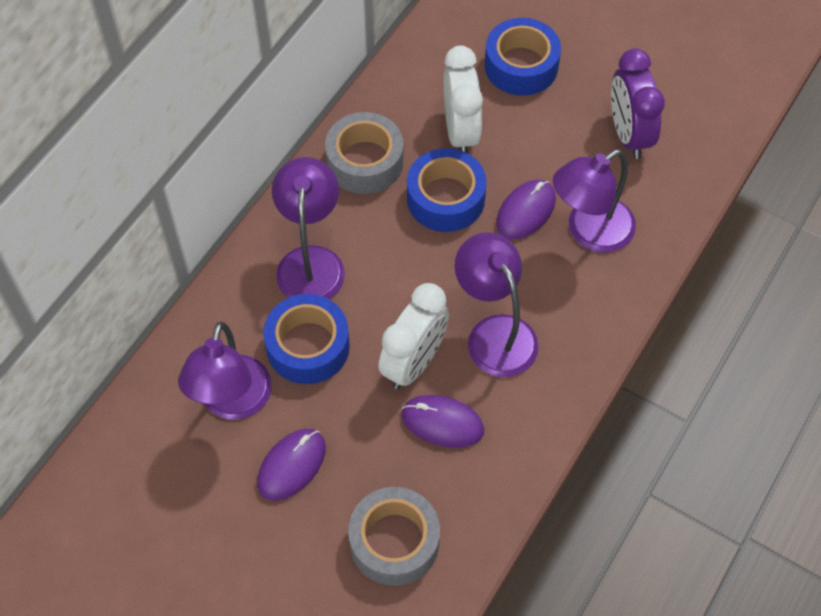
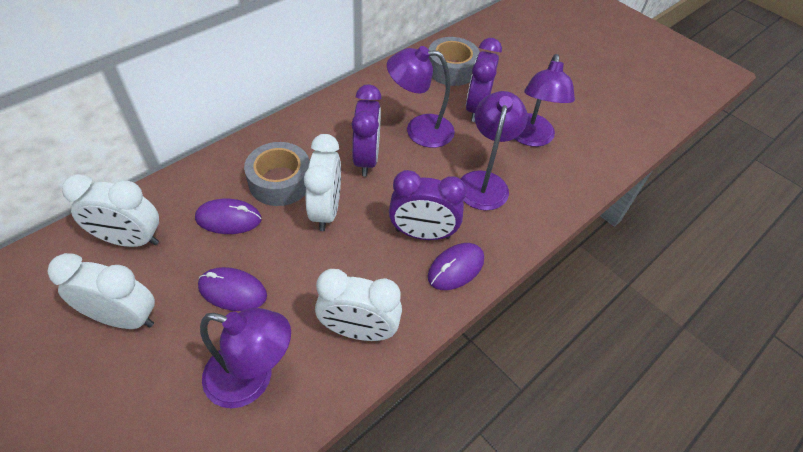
blue tape: [263,294,350,384] [407,148,487,232] [485,18,561,96] = 3 -> none = 0
purple clock: [611,48,665,159] = 1 -> [352,84,382,176] [389,170,467,240] [466,38,502,122] = 3
white clock: [378,283,449,389] [444,45,483,153] = 2 -> [47,253,155,329] [62,174,159,247] [304,134,341,231] [315,269,402,341] = 4

